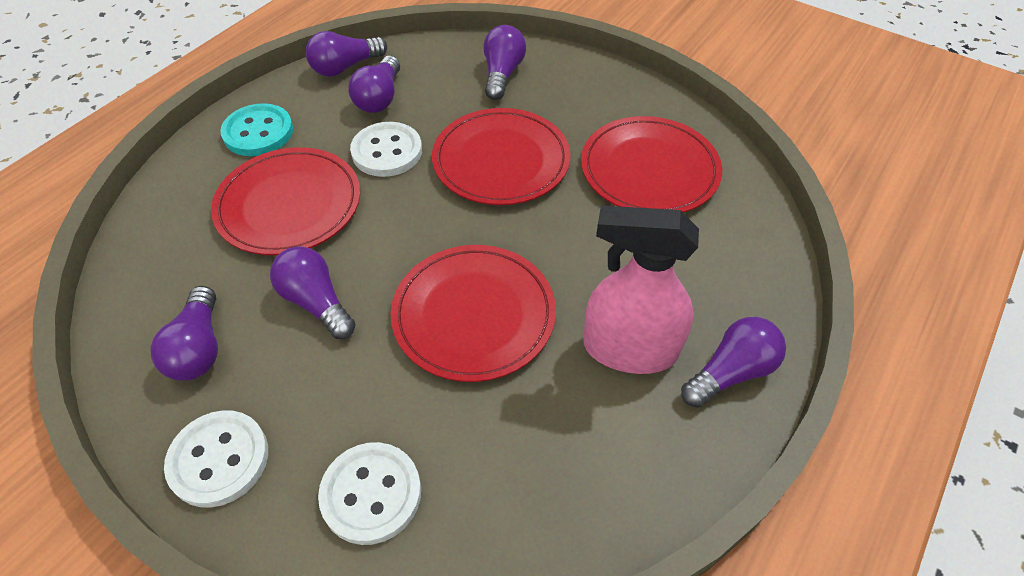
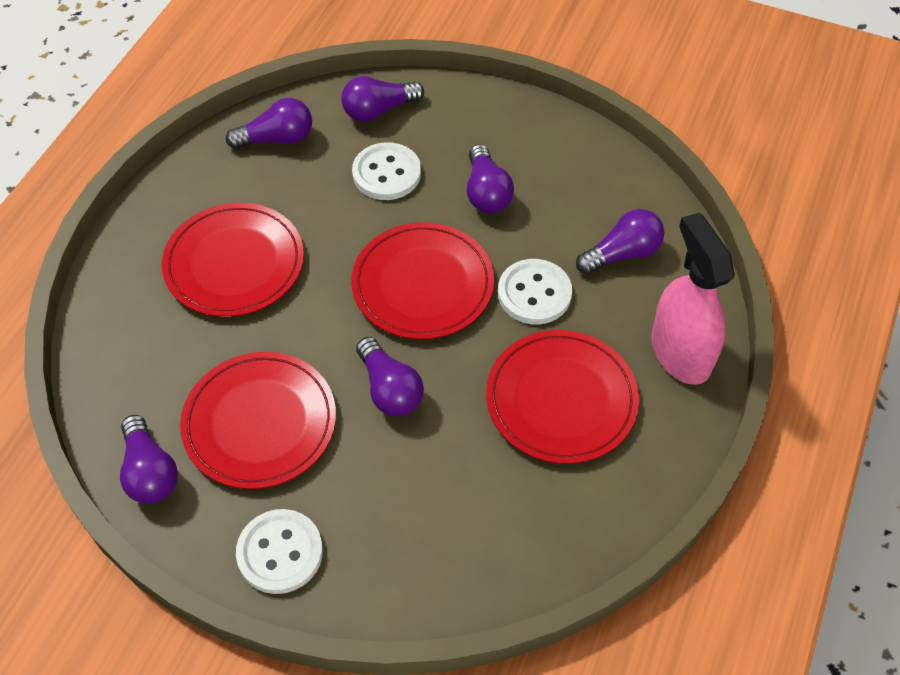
turquoise button: [220,103,293,156] = 1 -> none = 0

